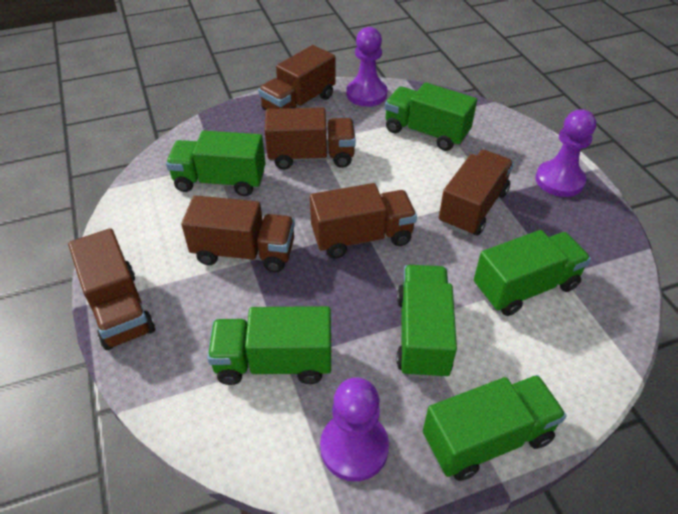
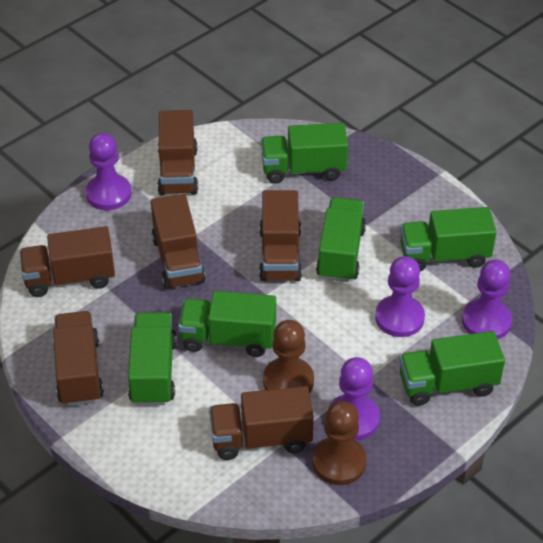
brown pawn: none = 0 -> [263,320,314,393] [312,401,366,485] = 2
purple pawn: [320,377,389,482] [346,27,388,107] [535,109,596,197] = 3 -> [86,133,131,210] [329,357,380,440] [375,256,425,337] [462,260,512,339] = 4

